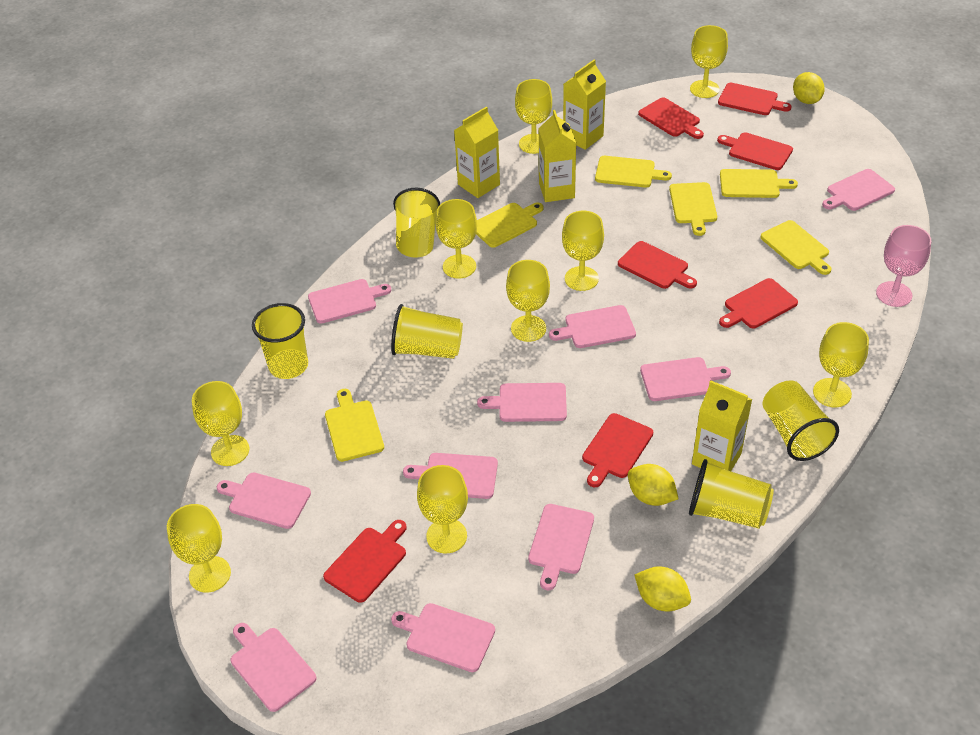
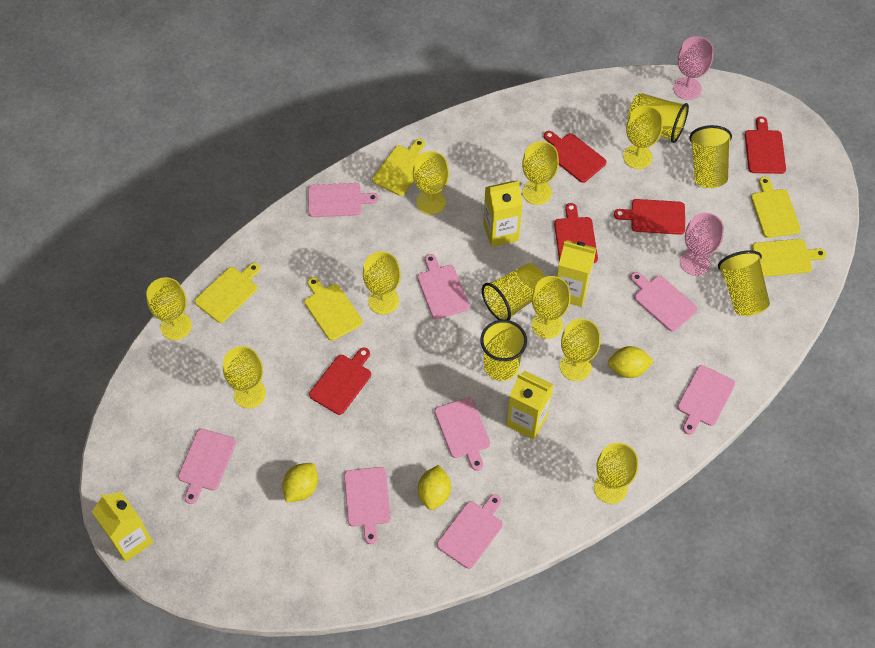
pink cutting board: [217,472,311,529] [231,623,316,712] [308,279,392,324] [391,603,495,672] [403,453,498,499] [477,383,567,422] [528,504,594,590] [549,305,636,348] [640,357,731,401] [822,169,895,211] = 10 -> [178,429,236,504] [308,183,379,217] [344,467,391,544] [417,254,470,319] [434,397,490,471] [437,494,503,569] [631,272,698,332] [677,365,735,435] = 8
pink goblet: [876,225,931,307] = 1 -> [673,36,714,100] [680,213,724,276] = 2
red cutting board: [323,520,407,603] [582,413,653,487] [618,241,697,289] [638,97,704,139] [717,132,793,170] [718,83,792,115] [719,278,798,329] = 7 -> [309,348,371,415] [544,131,607,183] [554,203,598,263] [614,199,685,235] [745,116,786,174] = 5
yellow cutting board: [325,389,384,462] [476,202,544,248] [595,156,672,188] [669,182,717,236] [720,169,798,198] [760,220,831,275] = 6 -> [195,263,260,323] [304,277,363,341] [372,139,425,196] [751,177,801,238] [752,239,827,277] = 5

